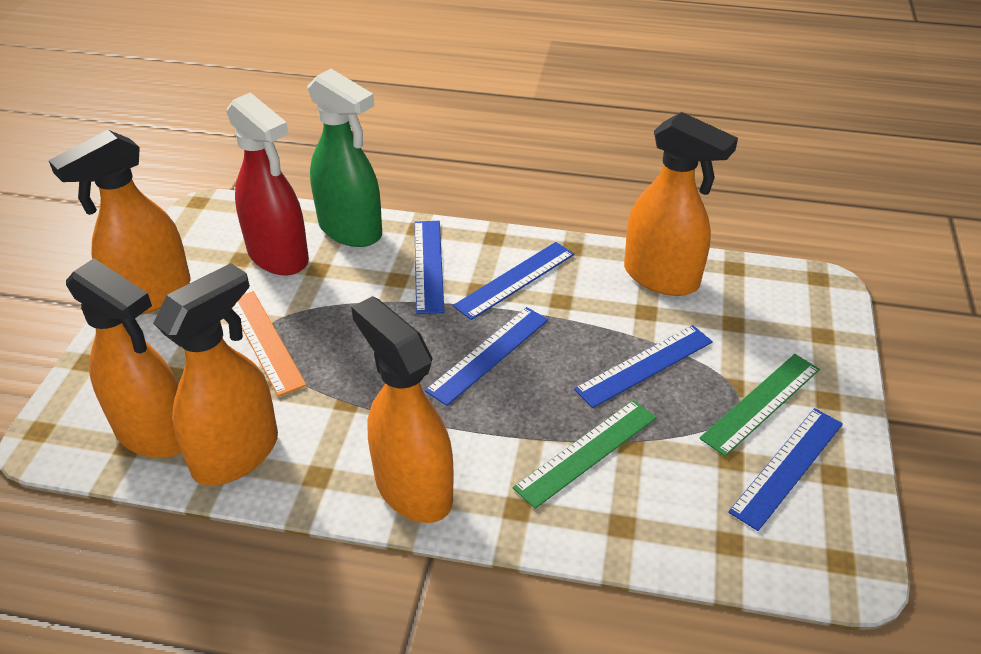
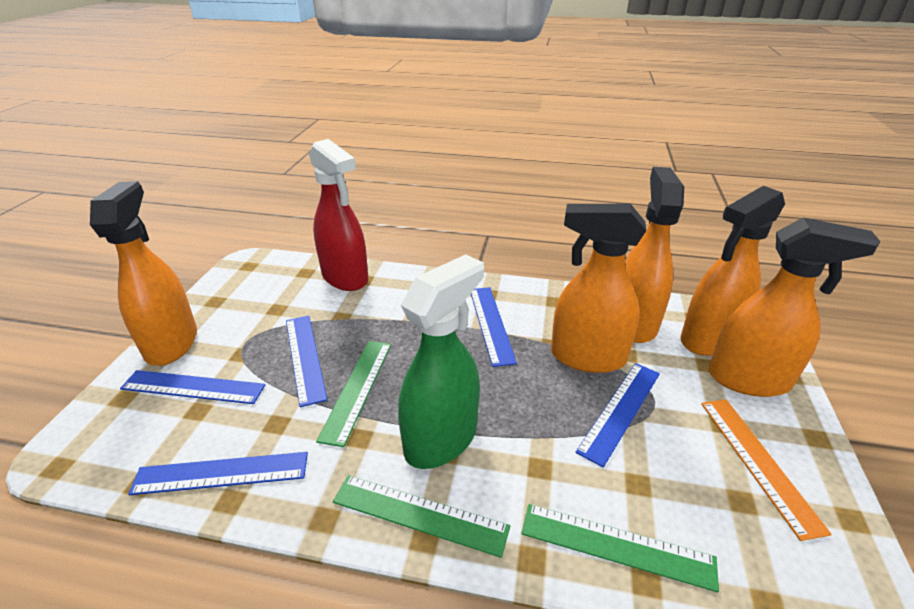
green ruler: [513,400,657,509] [699,354,820,456] = 2 -> [316,341,391,447] [333,475,510,558] [521,504,719,593] = 3

